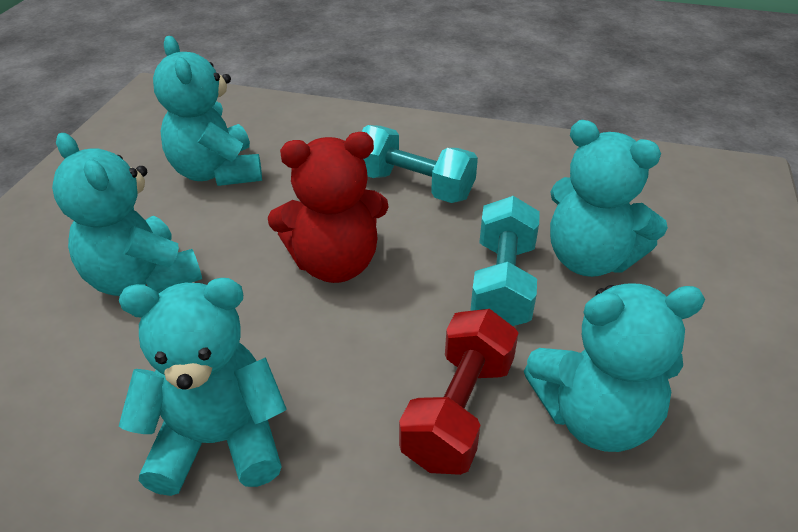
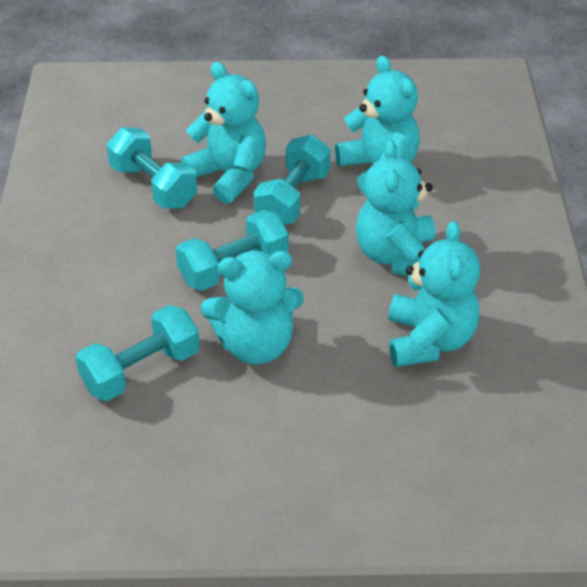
red dumbbell: [399,309,518,475] = 1 -> none = 0
red teddy bear: [268,132,389,283] = 1 -> none = 0
turquoise dumbbell: [362,125,478,203] [470,196,540,326] = 2 -> [76,305,200,401] [107,127,197,209] [176,210,289,291] [254,135,331,225] = 4

